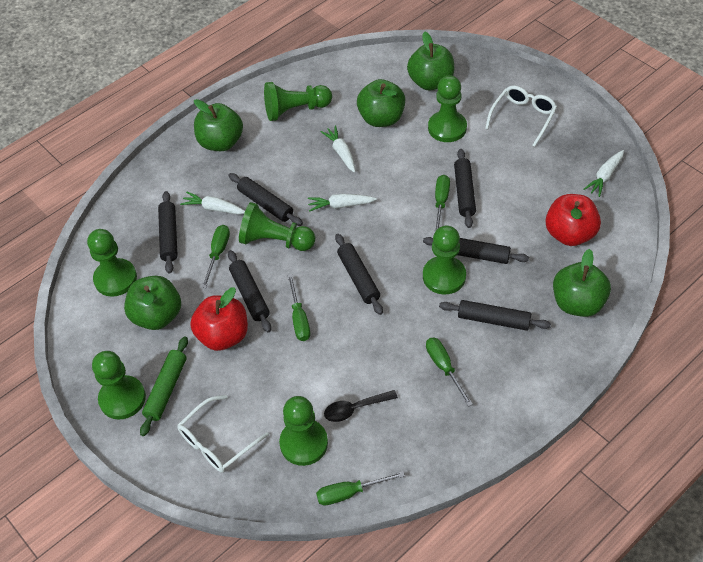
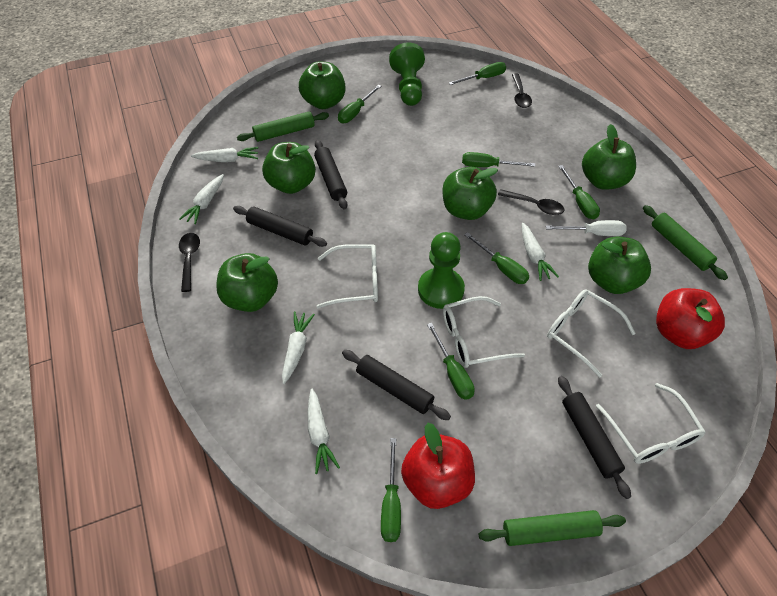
black rolling pin: [158,191,178,273] [228,173,303,226] [228,250,271,333] [335,234,383,315] [423,237,529,264] [439,300,551,331] [454,149,476,228] = 7 -> [233,206,327,247] [314,140,347,209] [342,350,451,420] [558,376,631,499] = 4
black spoon: [324,390,398,422] = 1 -> [179,233,200,292] [498,189,564,215] [512,73,532,108] = 3
green apple: [124,276,181,330] [194,99,243,151] [357,79,405,127] [407,32,454,90] [553,249,611,317] = 5 -> [216,253,278,312] [262,142,316,194] [299,62,346,109] [443,167,498,220] [582,124,636,190] [588,236,651,294] = 6
green pawn: [87,229,137,297] [92,351,146,420] [239,202,315,251] [264,82,332,121] [279,396,328,466] [423,226,466,295] [428,75,467,142] = 7 -> [389,42,425,106] [418,232,465,309] = 2
green rolling pin: [140,336,188,436] = 1 -> [237,111,329,142] [479,510,626,546] [643,205,728,280] = 3
green screwdriver: [201,225,230,288] [288,274,310,341] [316,471,405,505] [426,338,473,407] [434,175,450,233] = 5 -> [338,85,381,123] [381,438,401,542] [427,323,475,400] [449,62,506,85] [462,152,535,167] [464,232,529,284] [558,165,600,219] = 7
white carrot: [180,192,245,214] [308,194,377,212] [320,126,355,173] [584,150,624,197] = 4 -> [179,174,224,224] [191,147,258,162] [282,311,315,384] [308,389,340,474] [522,223,559,281] = 5
white glasses: [178,395,269,472] [485,86,557,147] = 2 -> [317,244,378,308] [443,296,525,368] [547,289,636,377] [596,383,705,464] = 4
white screwdriver: none = 0 -> [546,220,627,236] = 1

